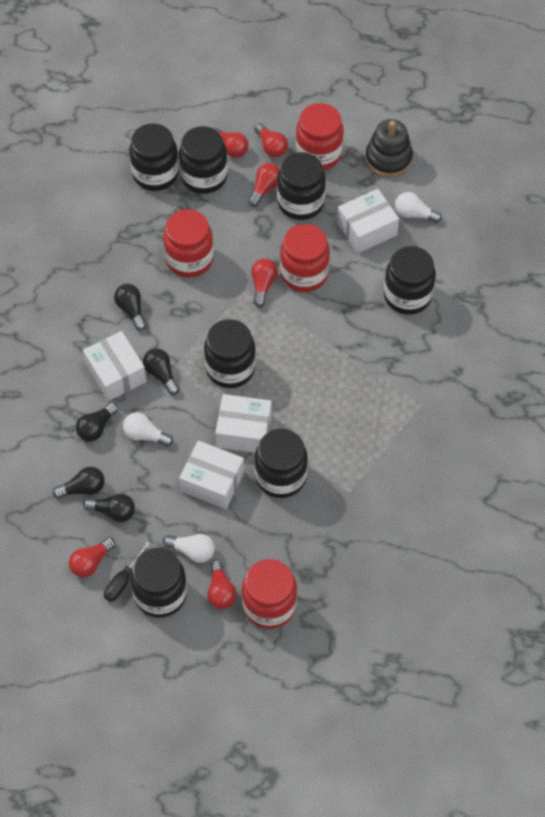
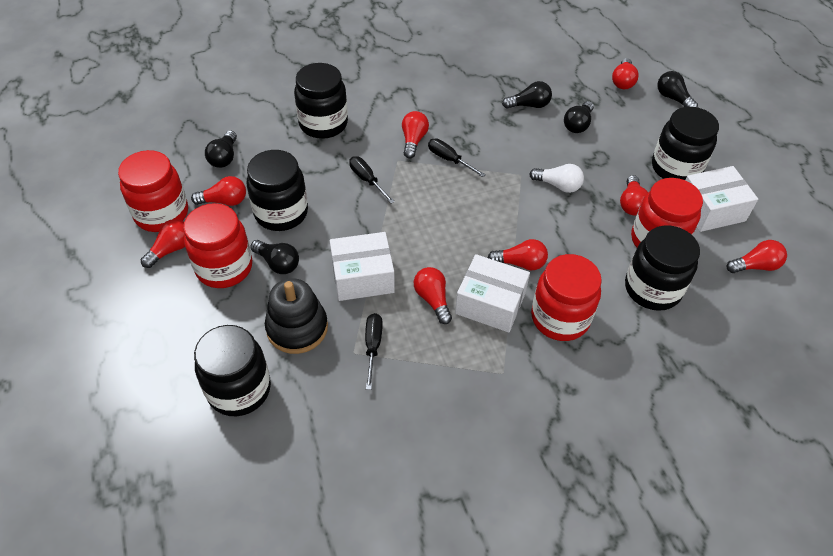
black jar: [129,123,179,191] [130,548,187,618] [179,126,228,194] [204,319,256,388] [254,429,308,498] [277,152,326,220] [384,246,436,315] = 7 -> [194,325,271,416] [247,150,308,231] [294,63,348,139] [625,226,700,311] [652,107,719,180] = 5
black screwdriver: [104,541,151,602] = 1 -> [349,156,395,203] [365,313,383,390] [428,138,486,177] = 3
red light bulb: [69,537,115,577] [207,560,237,609] [213,127,249,158] [248,163,280,207] [251,258,278,307] [254,123,288,157] = 6 -> [141,219,185,268] [191,176,246,206] [402,111,429,159] [414,267,452,324] [488,239,548,271] [612,58,639,89] [620,175,648,215] [727,240,787,273] = 8
white box: [83,331,147,401] [179,441,244,509] [215,394,272,453] [337,189,399,253] = 4 -> [330,232,395,301] [455,254,530,333] [685,166,758,232] = 3
white light bulb: [123,412,173,447] [163,534,215,563] [395,192,442,223] = 3 -> [529,164,584,193] = 1

